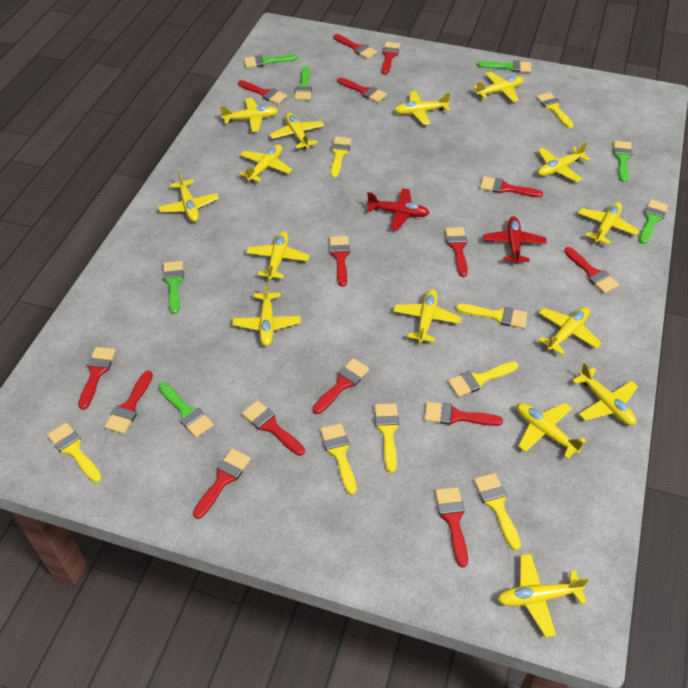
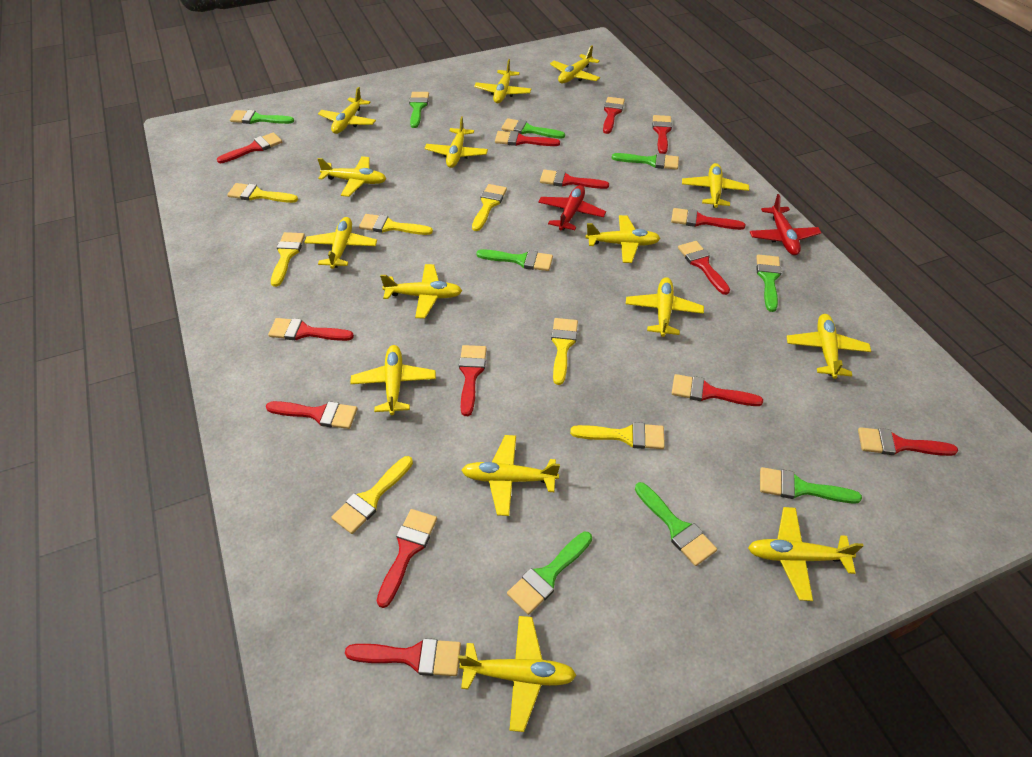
green brush: [159,382,214,438] [163,261,184,314] [244,54,298,68] [295,66,312,100] [477,60,531,73] [613,141,632,182] [639,200,668,244] = 7 -> [230,110,294,124] [409,92,429,128] [476,249,553,271] [501,118,565,139] [507,532,592,615] [612,153,679,170] [635,482,717,566] [756,254,782,312] [760,467,862,503] = 9
red brush: [78,347,116,410] [104,371,153,434] [193,449,251,519] [238,80,287,104] [242,400,305,456] [313,358,370,414] [329,236,350,287] [333,34,377,59] [337,77,387,103] [382,42,400,75] [424,402,503,426] [435,487,468,567] [445,227,468,277] [480,176,543,197] [564,247,619,294] = 15 -> [217,132,282,163] [266,401,357,429] [268,318,354,341] [345,638,461,676] [377,509,437,608] [459,345,487,416] [495,131,560,146] [540,170,609,189] [603,97,625,134] [652,115,672,154] [671,208,745,230] [672,374,763,406] [678,241,730,295] [858,427,958,456] = 14
yellow brush: [47,422,102,483] [320,423,356,495] [331,137,351,178] [375,403,399,473] [448,362,518,397] [456,304,528,329] [474,473,521,551] [536,92,574,129] = 8 -> [227,183,298,203] [271,232,305,287] [332,456,413,534] [359,214,433,235] [472,184,507,231] [551,318,578,385] [570,422,665,449] = 7

